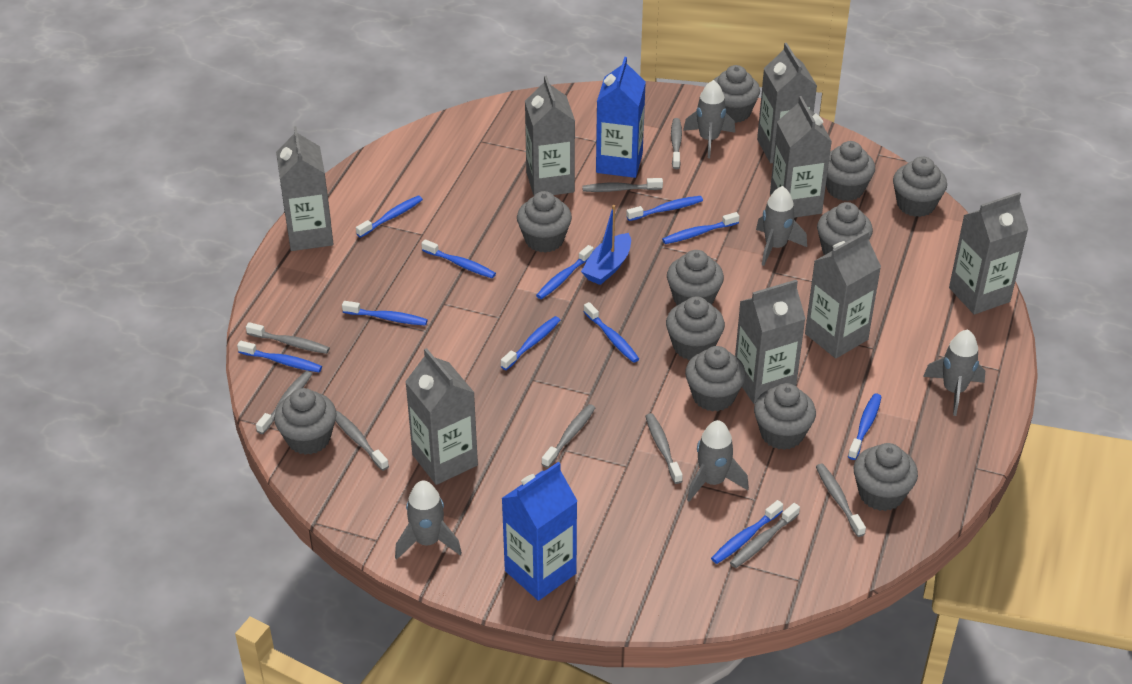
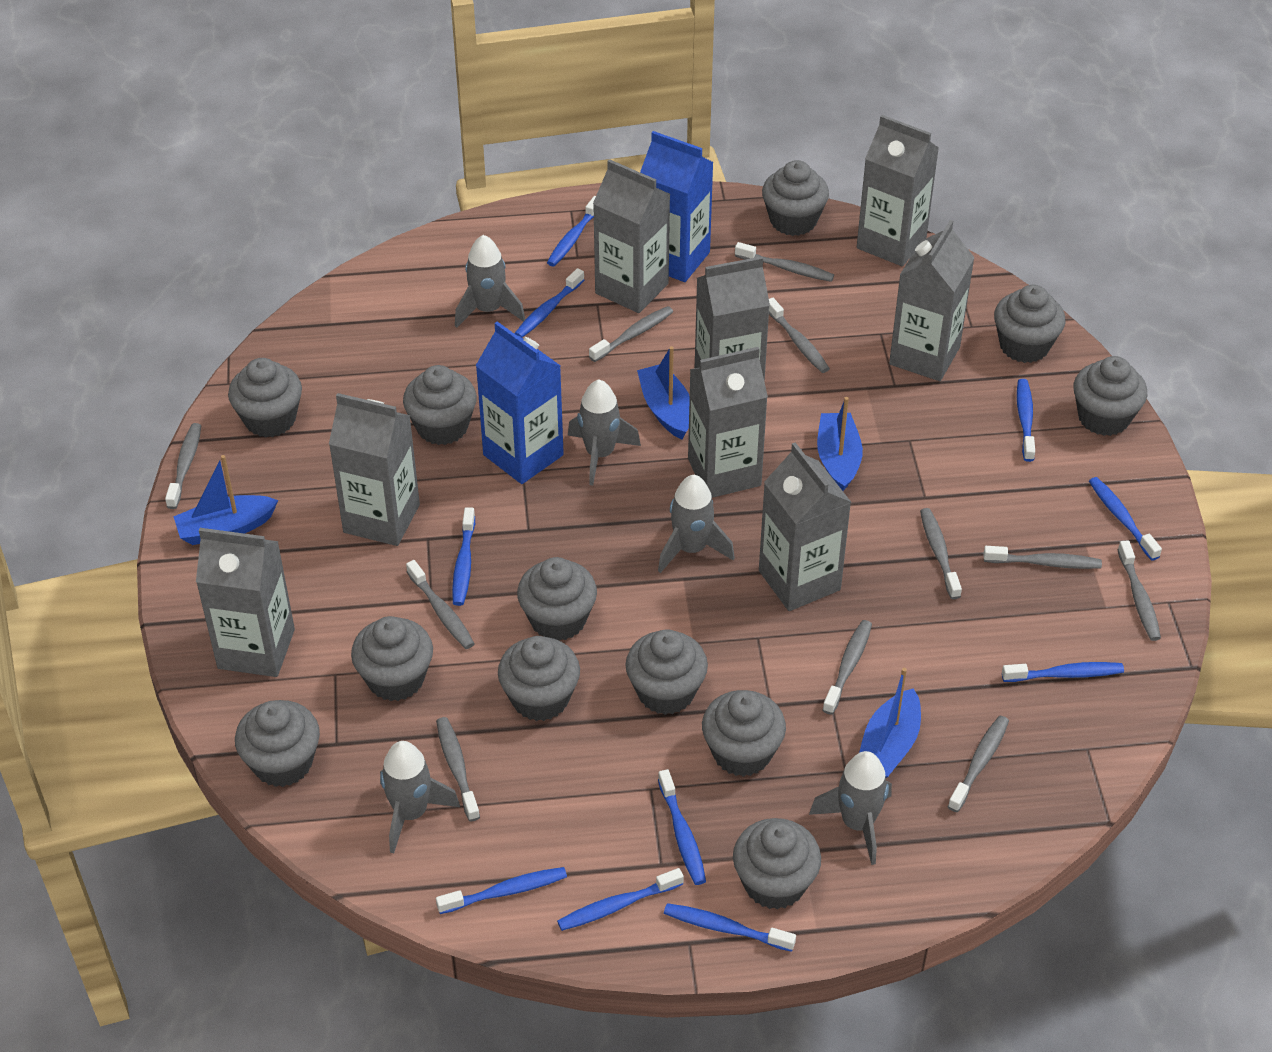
blue boat: [581,205,631,285] = 1 -> [173,455,278,545] [637,346,690,439] [817,397,863,491] [859,668,921,778] = 4
blue toothbrush: [237,341,322,372] [342,301,428,326] [356,196,423,238] [421,239,496,278] [501,316,560,370] [536,245,594,299] [584,302,639,363] [626,196,703,221] [662,212,740,244] [711,500,783,564] [848,393,881,460] = 11 -> [436,867,567,914] [452,507,475,606] [514,268,584,337] [547,196,596,267] [557,868,684,931] [658,769,706,885] [664,903,796,952] [1002,662,1124,682] [1017,379,1035,462] [1089,477,1162,561] = 10
grey cupcake: [274,388,337,455] [517,191,572,253] [666,296,725,360] [667,250,724,305] [685,346,746,411] [714,65,760,123] [754,383,816,450] [817,202,873,255] [826,141,875,201] [854,443,918,511] [893,156,947,217] = 11 -> [228,358,302,438] [235,700,320,787] [351,616,433,701] [403,365,477,445] [498,636,580,721] [517,557,597,641] [625,629,708,715] [702,690,786,777] [733,818,821,910] [762,160,829,236] [994,285,1065,363] [1074,356,1147,436] = 12
grey toothbrush: [246,322,330,354] [256,371,312,434] [335,411,389,471] [542,404,595,468] [582,178,663,192] [646,413,683,484] [671,118,682,169] [730,503,800,568] [816,464,866,537] = 9 -> [165,423,201,509] [406,560,475,649] [436,717,480,821] [589,306,673,362] [735,242,834,282] [769,298,830,373] [822,620,872,715] [920,508,962,599] [948,716,1009,812] [983,546,1102,569] [1118,540,1161,641] = 11

